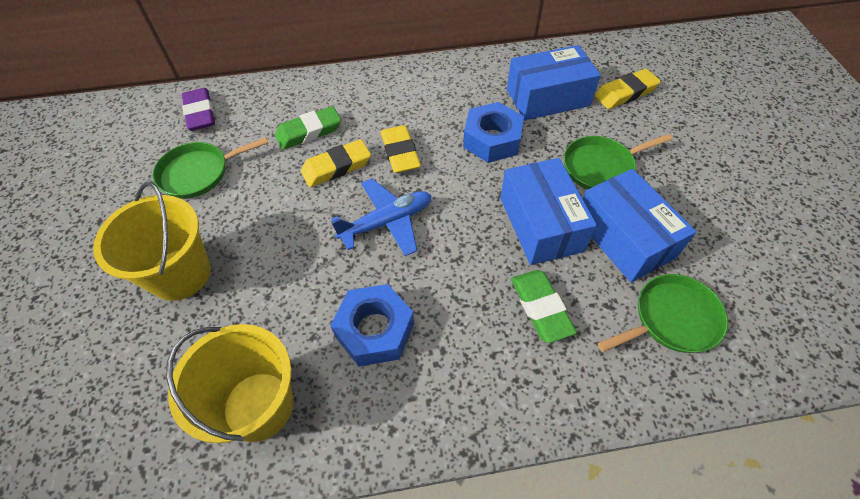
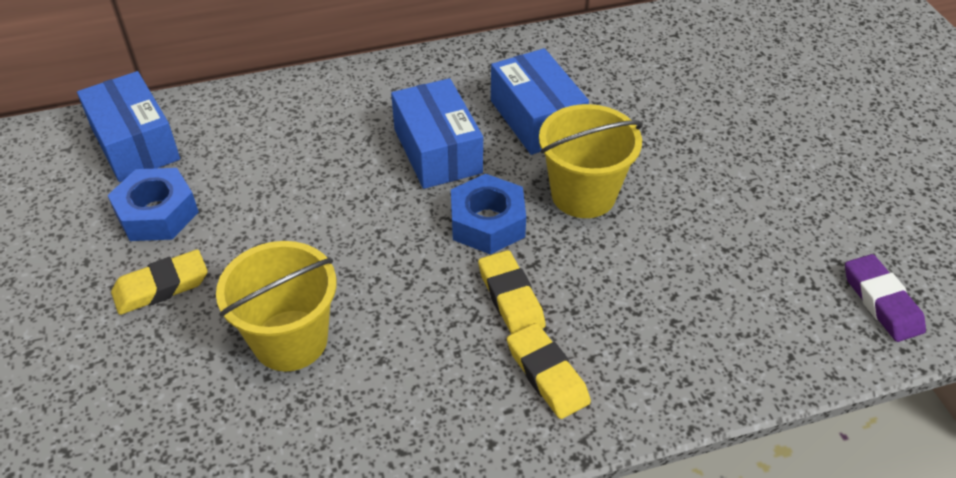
blue plane: [331,178,432,256] = 1 -> none = 0
green eraser: [275,106,341,150] [511,270,577,343] = 2 -> none = 0
green pan: [153,137,268,198] [564,134,672,189] [598,274,728,353] = 3 -> none = 0

